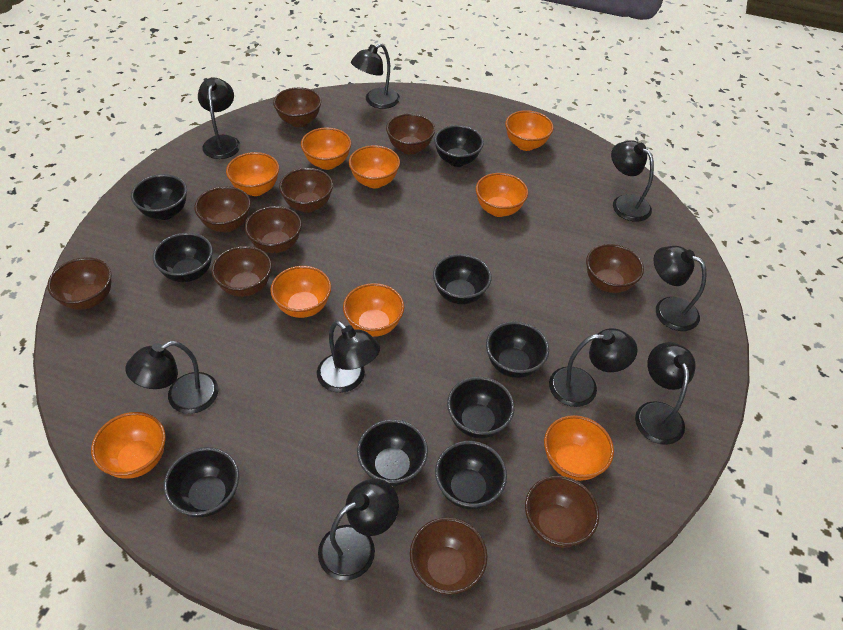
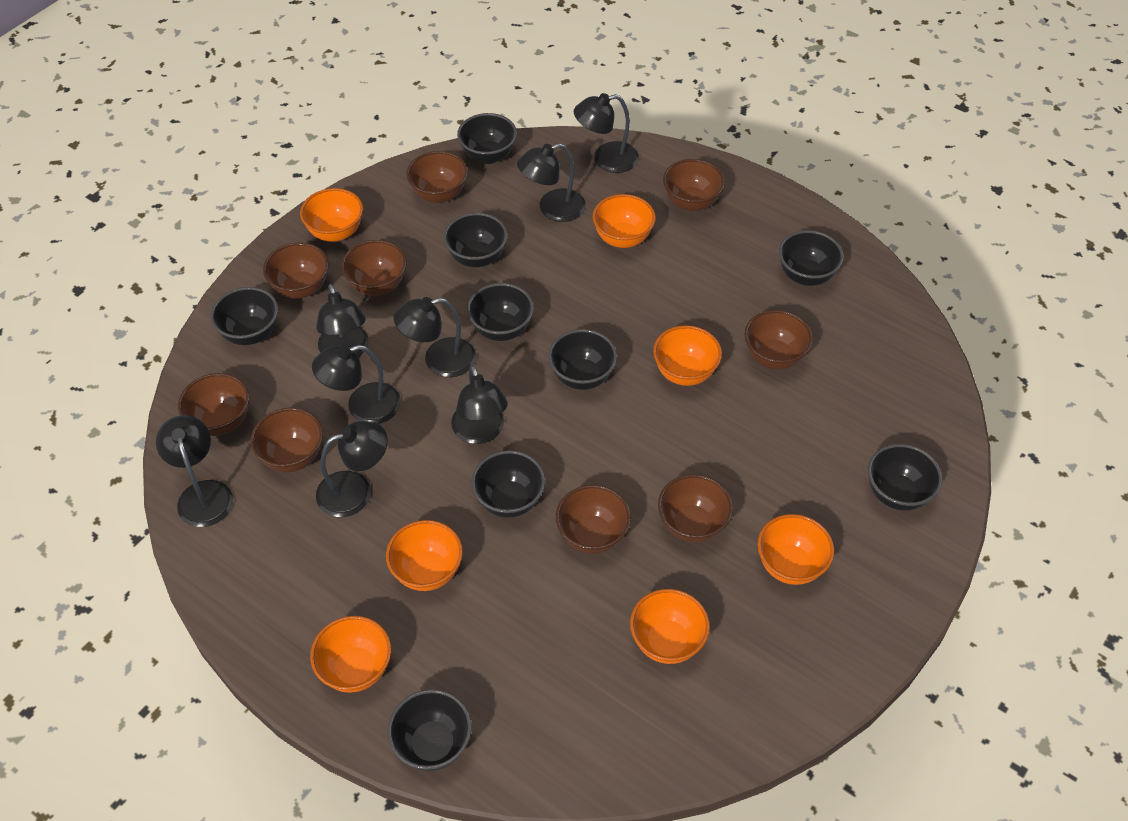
black lamp: [125,341,218,414] [198,78,240,159] [317,321,380,393] [318,478,399,580] [351,43,400,109] [549,328,638,407] [611,140,654,222] [635,342,696,445] [654,246,706,331] = 9 -> [156,415,233,527] [312,344,401,424] [316,284,369,357] [316,421,388,517] [394,297,476,377] [451,365,508,444] [517,143,586,222] [574,93,639,173] = 8
brown bowl: [47,257,112,310] [194,186,251,232] [211,246,272,297] [245,206,302,253] [273,87,321,127] [279,168,333,213] [386,113,435,155] [410,517,487,595] [525,476,599,548] [586,244,644,293] = 10 -> [178,373,249,436] [251,408,323,472] [263,243,329,299] [341,240,407,296] [406,151,468,203] [556,485,631,554] [658,474,733,543] [663,159,725,211] [744,310,813,370] = 9
orange bowl: [91,412,166,479] [226,152,279,196] [270,266,331,318] [301,127,351,170] [343,283,404,337] [349,145,400,188] [476,173,528,217] [505,110,553,151] [544,415,614,481] = 9 -> [300,188,363,242] [310,616,391,693] [386,520,463,591] [593,194,656,248] [630,589,710,664] [653,325,722,386] [757,514,834,585] = 7

